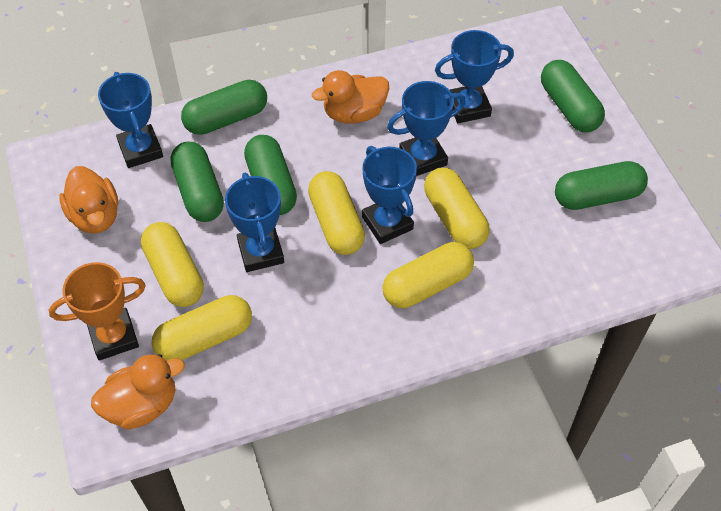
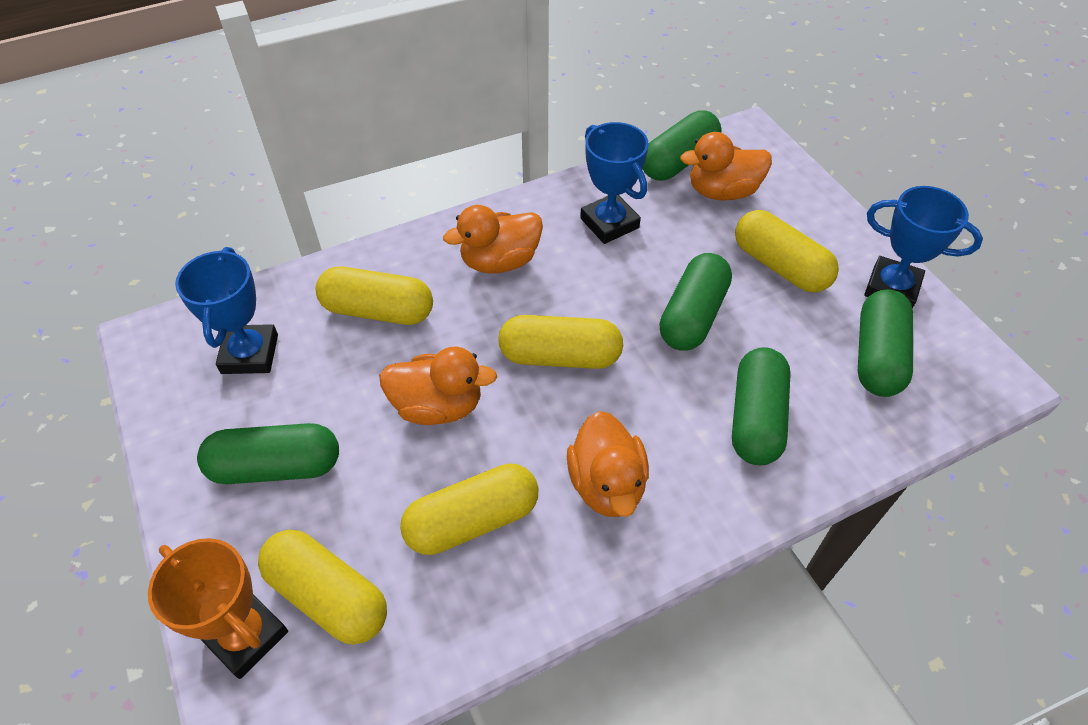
blue trophy: [98,72,163,168] [225,172,284,272] [362,146,417,244] [387,81,466,176] [435,30,514,123] = 5 -> [175,247,278,374] [580,122,649,244] [864,186,983,309] = 3
orange duck: [59,166,118,234] [91,354,185,430] [312,70,389,124] = 3 -> [379,347,497,425] [443,205,543,274] [567,411,649,517] [680,132,772,201] = 4

